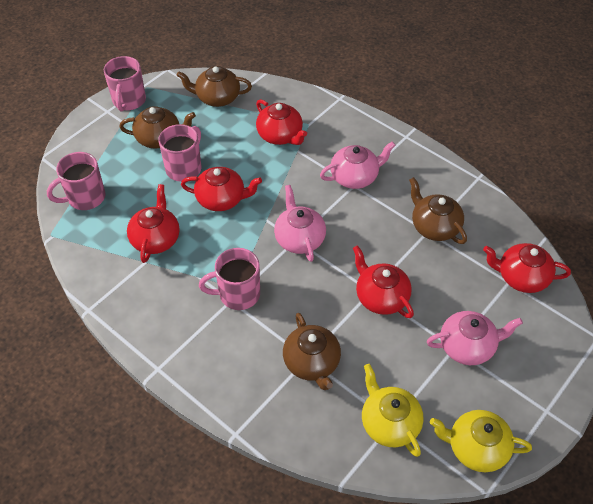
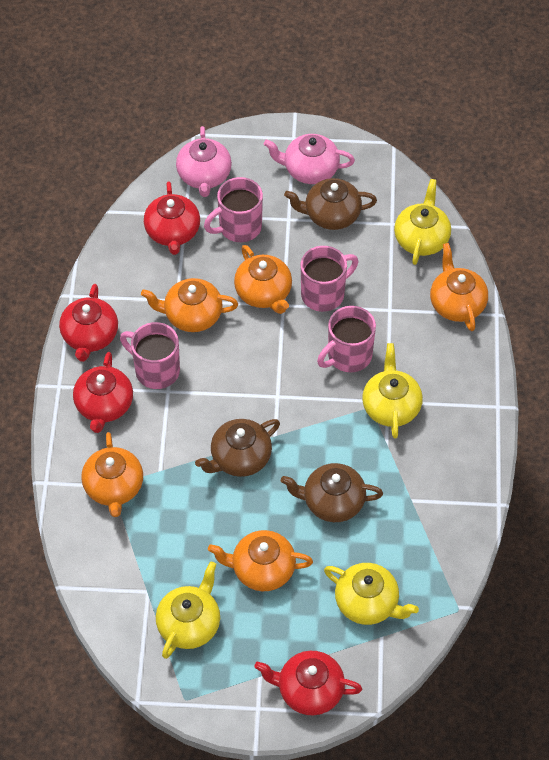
brown teapot: [119,106,196,149] [176,66,252,107] [283,313,341,390] [409,177,467,244] = 4 -> [195,419,280,477] [281,463,383,522] [284,178,377,230] = 3
orange teapot: none = 0 -> [81,432,143,517] [141,278,238,332] [208,530,313,591] [234,245,292,314] [430,243,488,331] = 5
pink teapot: [274,185,326,262] [320,141,396,189] [427,311,523,365] = 3 -> [176,126,232,197] [264,134,355,184] = 2
red teapot: [127,184,180,263] [181,167,262,211] [256,99,307,145] [353,245,414,318] [483,243,571,293] = 5 -> [59,284,118,362] [73,352,133,433] [144,182,200,255] [254,651,362,715] = 4
yellow teapot: [362,364,423,457] [430,410,532,472] = 2 -> [156,561,220,659] [324,563,419,625] [362,343,423,439] [394,179,451,265] = 4

